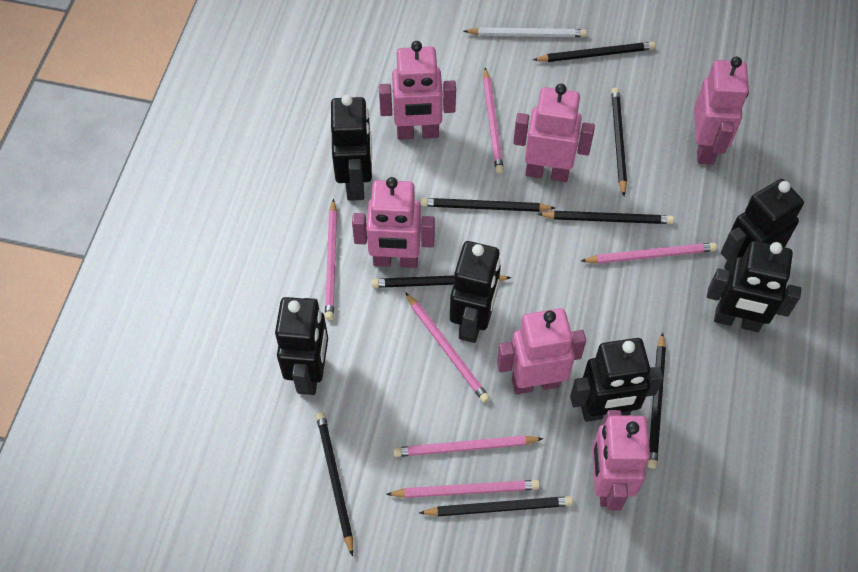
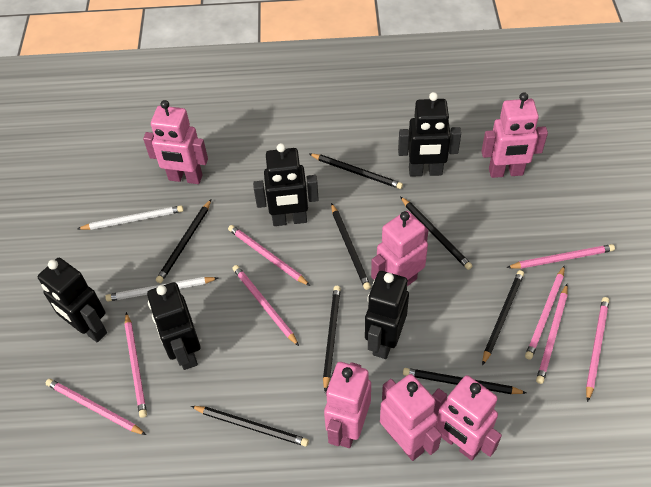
black robot: [275,297,328,395] [331,94,372,201] [450,241,501,343] [570,338,664,422] [707,241,801,332] [721,179,804,271] = 6 -> [38,258,107,342] [147,282,200,370] [253,143,319,226] [365,271,409,359] [398,92,461,177] = 5
pink pencil: [325,198,337,320] [386,480,540,498] [393,435,544,457] [405,292,490,403] [483,68,504,174] [581,243,717,264] = 6 -> [46,379,146,435] [125,312,147,418] [228,225,310,286] [232,265,299,346] [506,244,615,269] [525,265,565,360] [536,284,568,384] [586,297,609,402] = 8
white pencil: [464,27,587,37] = 1 -> [77,205,183,230] [105,277,218,301] = 2

